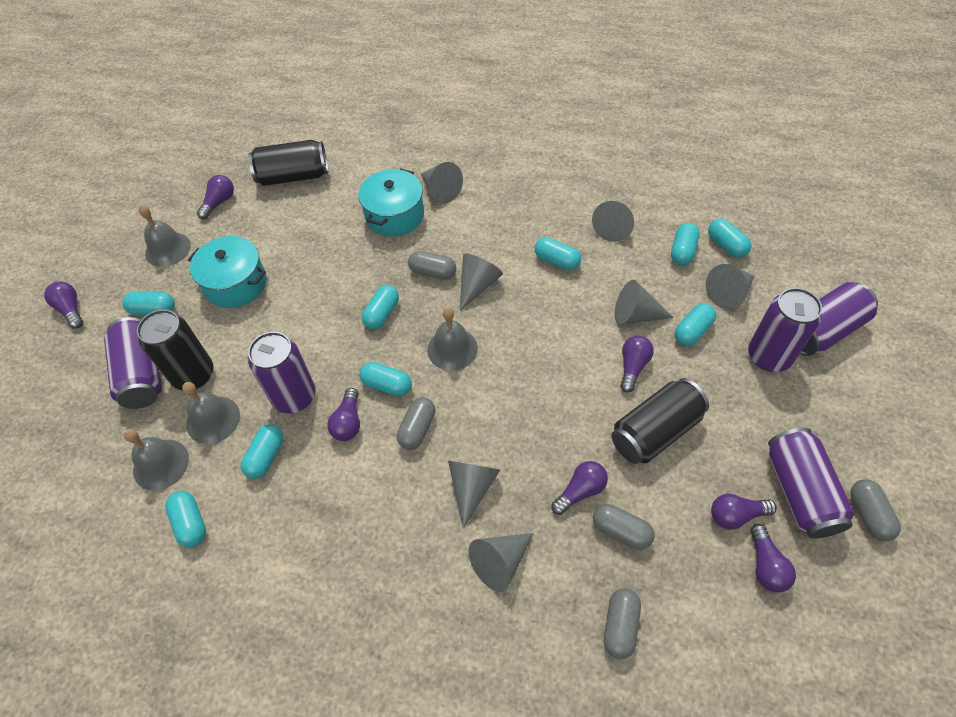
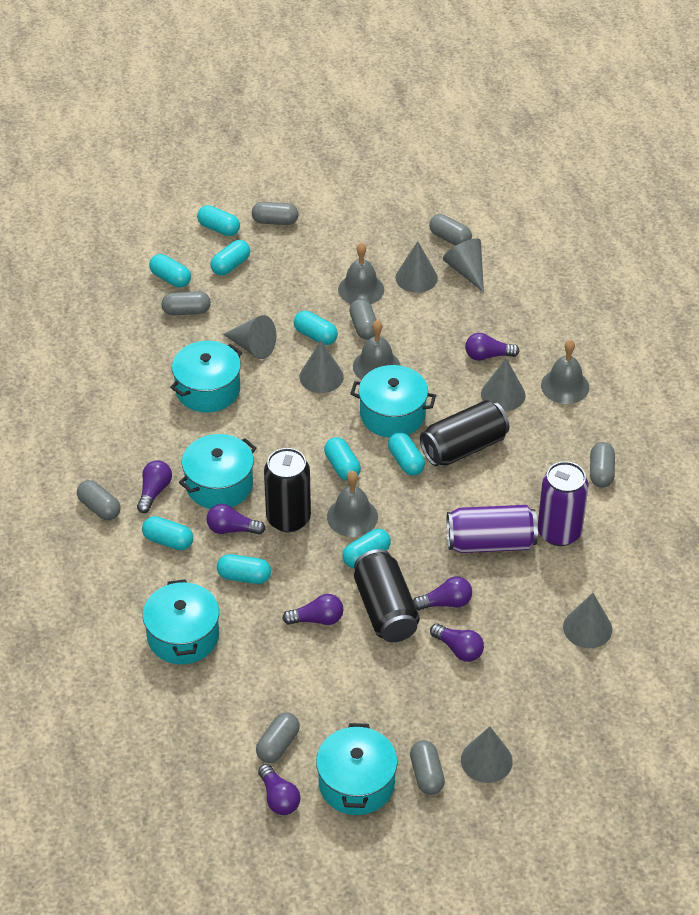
grey capsule: [397,397,435,450] [408,251,456,280] [593,504,655,550] [604,588,641,659] [851,479,901,541] = 5 -> [77,480,121,520] [161,291,211,316] [252,202,299,225] [256,712,300,763] [349,299,376,340] [410,740,445,795] [429,214,472,246] [590,442,615,488] = 8
purple can: [104,317,162,409] [248,332,316,413] [748,288,822,372] [768,428,855,538] [800,282,878,356] = 5 -> [446,505,538,553] [538,461,589,546] = 2
turquoise pot: [188,236,267,308] [358,168,424,237] = 2 -> [143,579,219,664] [170,341,242,413] [179,434,257,509] [316,723,397,815] [350,365,436,438] = 5

